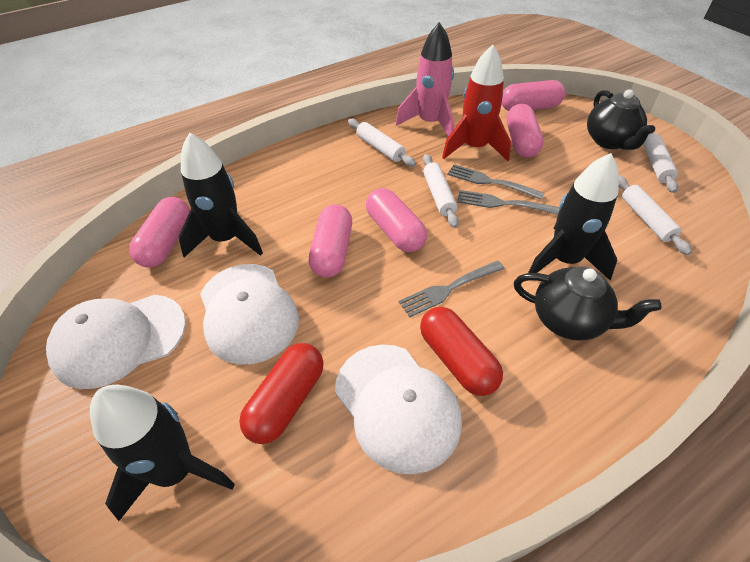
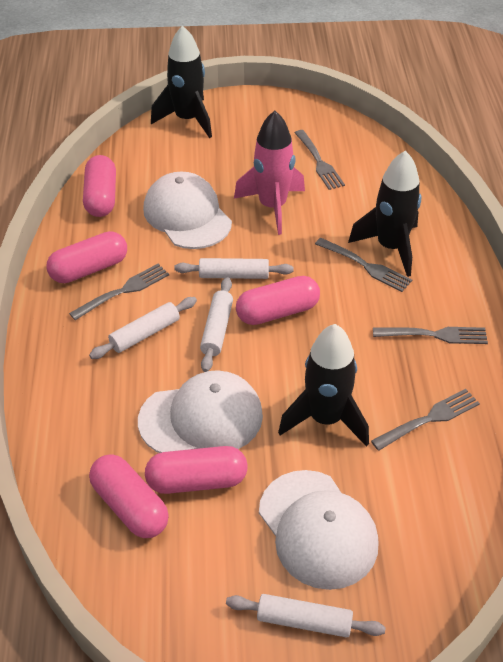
black teapot: [514,267,662,341] [587,89,655,150] = 2 -> none = 0
grey fork: [399,261,504,317] [447,164,544,200] [457,190,560,215] = 3 -> [69,264,169,320] [295,130,345,190] [315,238,412,292] [371,389,480,451] [373,327,488,344] = 5
red capsule: [239,343,323,444] [420,307,503,396] = 2 -> none = 0
red rocket: [442,45,511,161] = 1 -> none = 0

